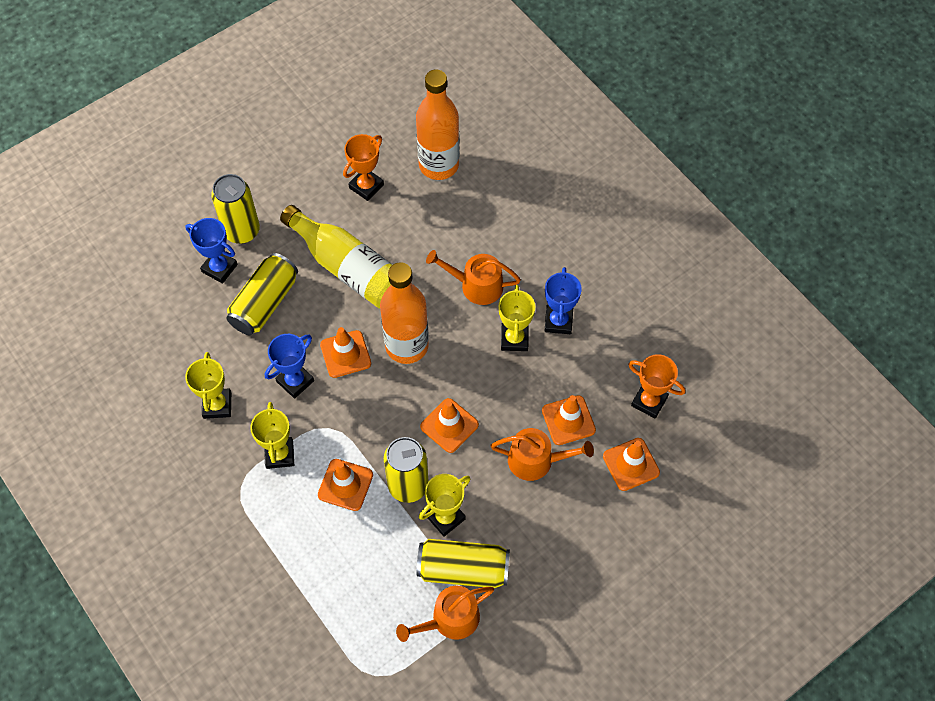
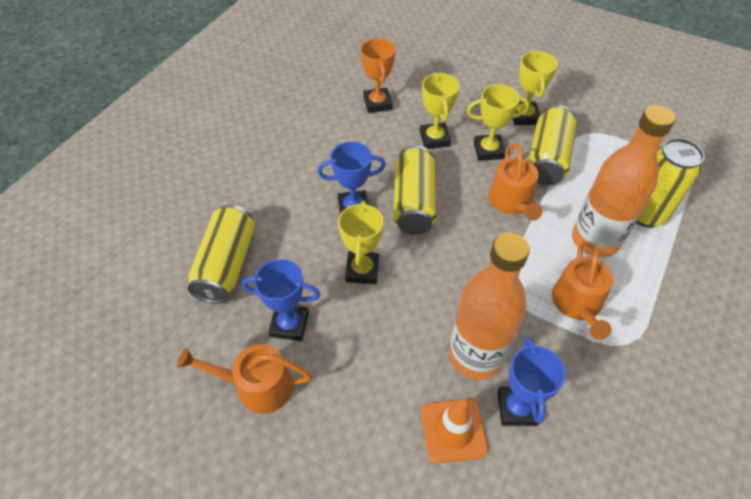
orange traffic cone: [318,459,373,511] [320,327,371,378] [420,398,479,453] [542,395,596,445] [603,438,660,491] = 5 -> [421,399,488,464] = 1
orange trophy: [343,134,384,201] [628,354,685,418] = 2 -> [360,38,396,113] = 1
yellow bottle: [280,205,393,309] = 1 -> none = 0

